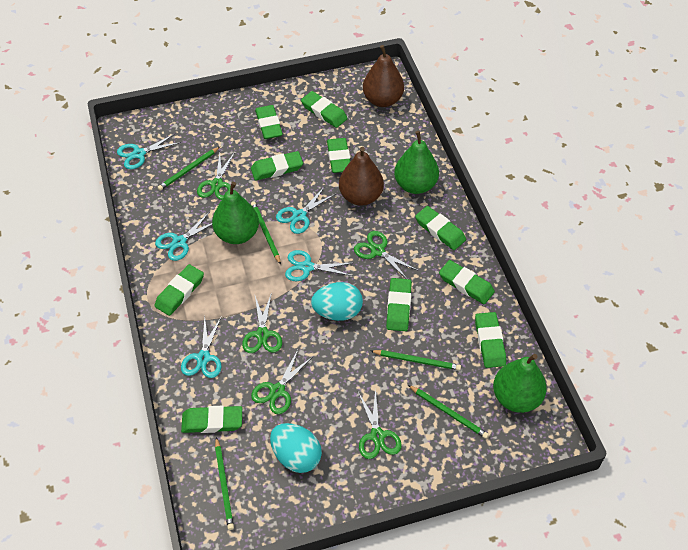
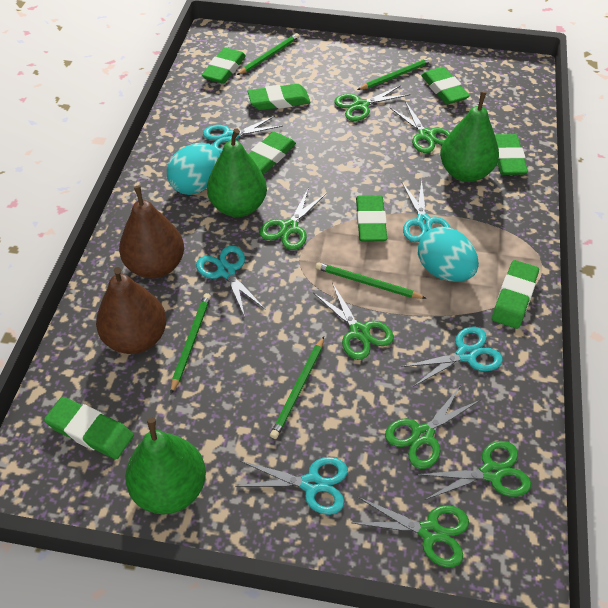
green eraser: [155,264,204,316] [181,406,242,433] [251,151,303,181] [255,105,283,139] [301,91,348,128] [327,138,350,173] [386,278,412,331] [415,206,466,250] [439,260,495,304] [475,312,506,368] = 10 -> [44,397,134,459] [201,47,246,84] [248,84,310,110] [249,132,296,174] [356,195,387,242] [421,67,470,105] [492,260,539,329] [495,134,528,175] = 8
green scissors: [197,152,235,200] [242,295,282,353] [251,350,312,414] [354,231,419,279] [358,388,402,459] = 5 -> [260,187,327,250] [313,283,394,360] [334,85,410,121] [353,497,469,568] [385,385,480,469] [390,101,450,153] [416,441,531,500] = 7

